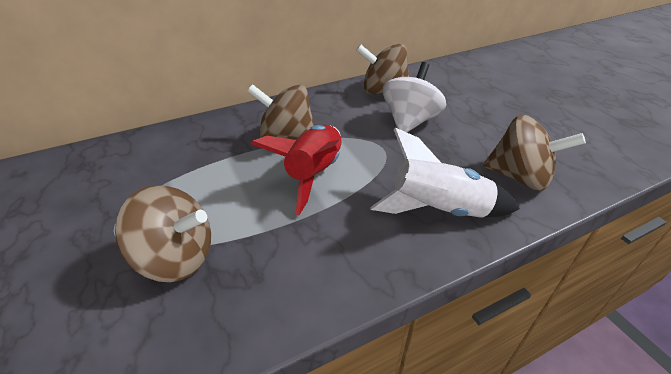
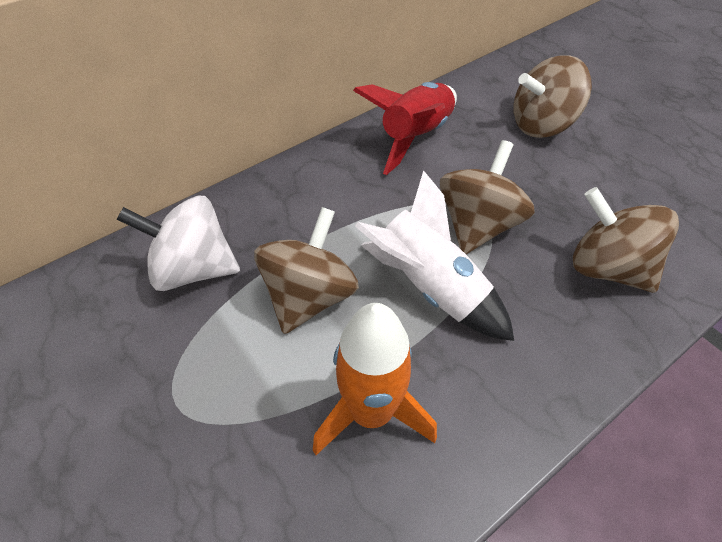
orange rocket: none = 0 -> [313,303,437,455] = 1

